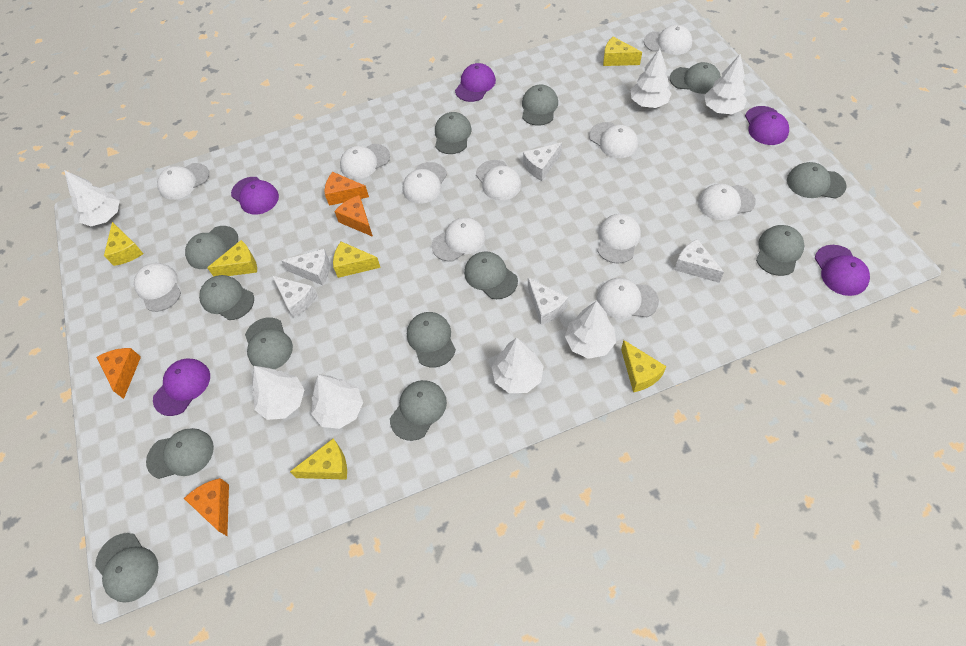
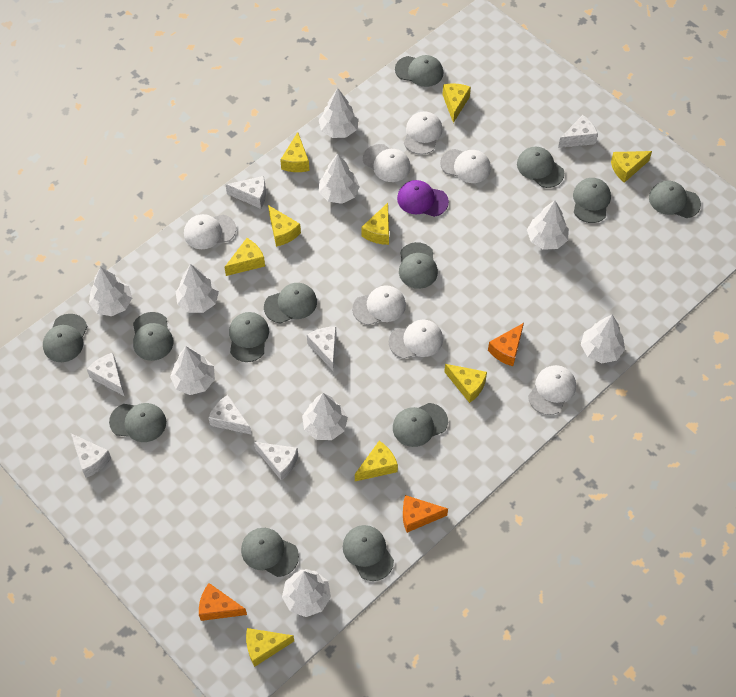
orange cheese: [97,348,141,399] [184,478,229,536] [325,172,369,206] [334,195,373,237] = 4 -> [199,583,247,621] [403,495,448,533] [488,323,524,366] = 3
purple cap: [153,358,210,416] [231,177,279,215] [455,63,496,102] [745,106,789,145] [815,245,870,296] = 5 -> [397,180,449,217] = 1
white cap: [134,263,181,312] [157,163,209,200] [340,144,390,179] [402,162,447,204] [432,218,486,262] [476,160,521,201] [589,122,638,158] [597,214,641,264] [597,278,659,319] [644,25,693,55] [698,184,756,220] = 11 -> [184,214,236,249] [352,286,406,325] [363,144,410,182] [389,320,443,359] [404,111,443,155] [440,149,491,183] [528,365,576,415] = 7
white cheese: [272,276,317,318] [281,249,330,285] [523,142,562,181] [528,278,568,325] [674,239,724,283] = 5 -> [71,433,111,478] [87,353,124,396] [208,395,252,435] [226,176,266,209] [254,442,298,481] [307,327,337,372] [558,115,598,148] = 7
white tree: [64,170,120,226] [252,366,304,420] [311,375,363,429] [492,338,543,393] [565,301,616,359] [631,48,672,108] [704,54,747,114] = 7 -> [89,267,132,316] [170,346,215,395] [176,264,219,313] [282,569,331,617] [302,393,348,440] [319,88,359,138] [319,153,360,204] [527,200,569,250] [581,315,625,363] = 9
yellow cheese: [104,222,144,266] [207,240,257,277] [290,439,347,480] [333,242,381,278] [603,37,642,66] [621,340,666,392] = 6 -> [224,238,265,276] [246,628,294,667] [268,205,301,247] [280,132,309,172] [355,441,398,481] [361,203,389,245] [442,83,471,123] [444,364,487,403] [611,151,652,183] = 9

